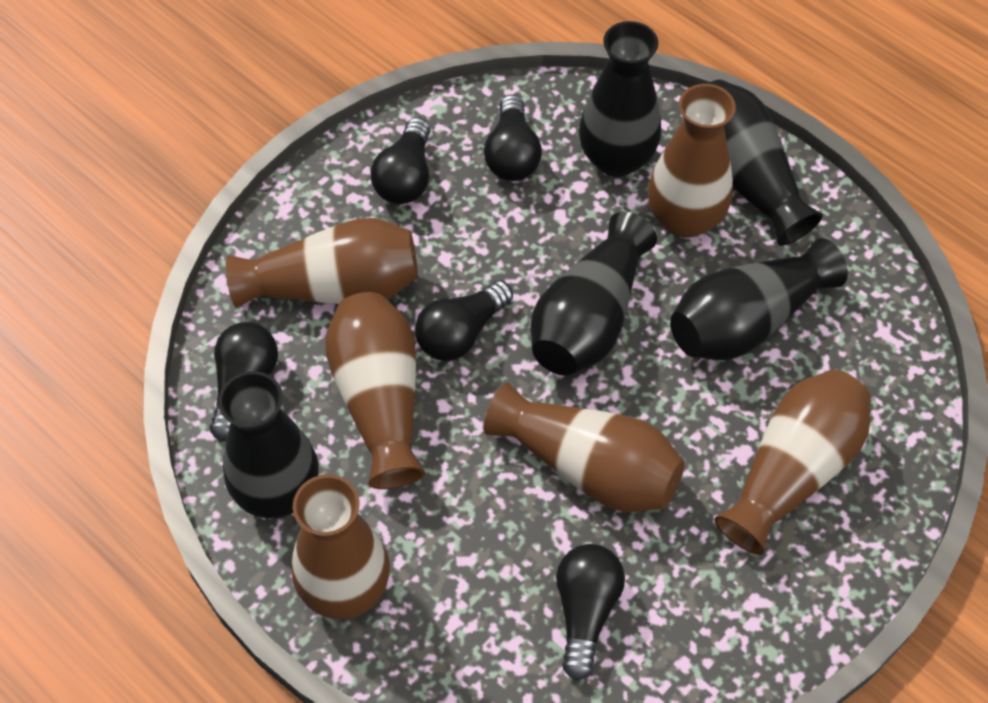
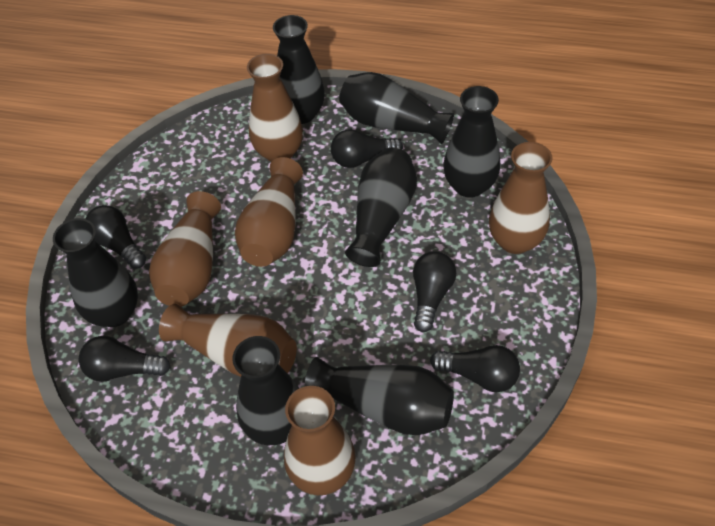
black vase: [218,371,319,518] [531,212,657,376] [579,21,661,177] [670,238,848,360] [707,80,823,246] = 5 -> [53,218,138,327] [232,336,299,445] [273,15,325,124] [304,357,454,435] [339,72,454,144] [345,148,417,267] [443,86,500,198] = 7

